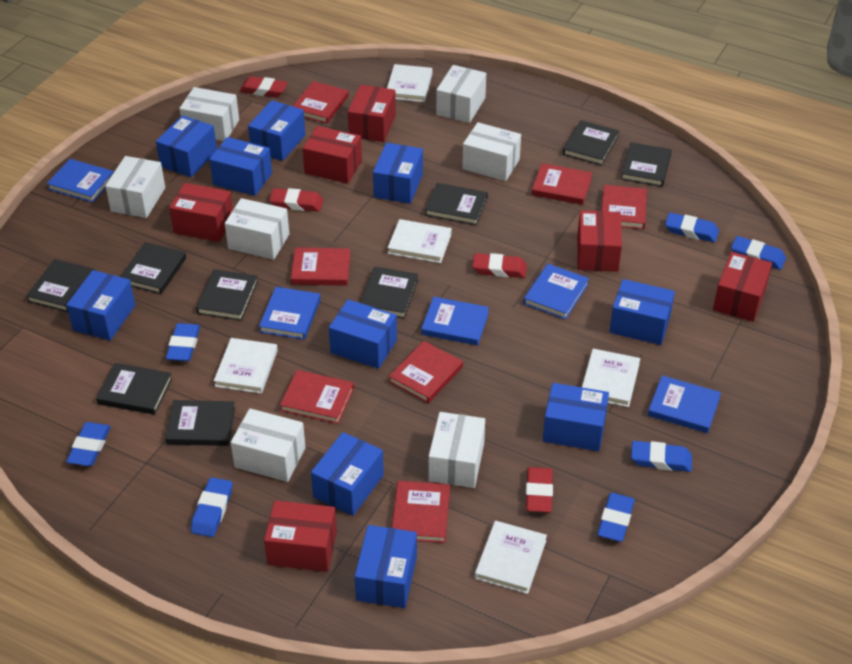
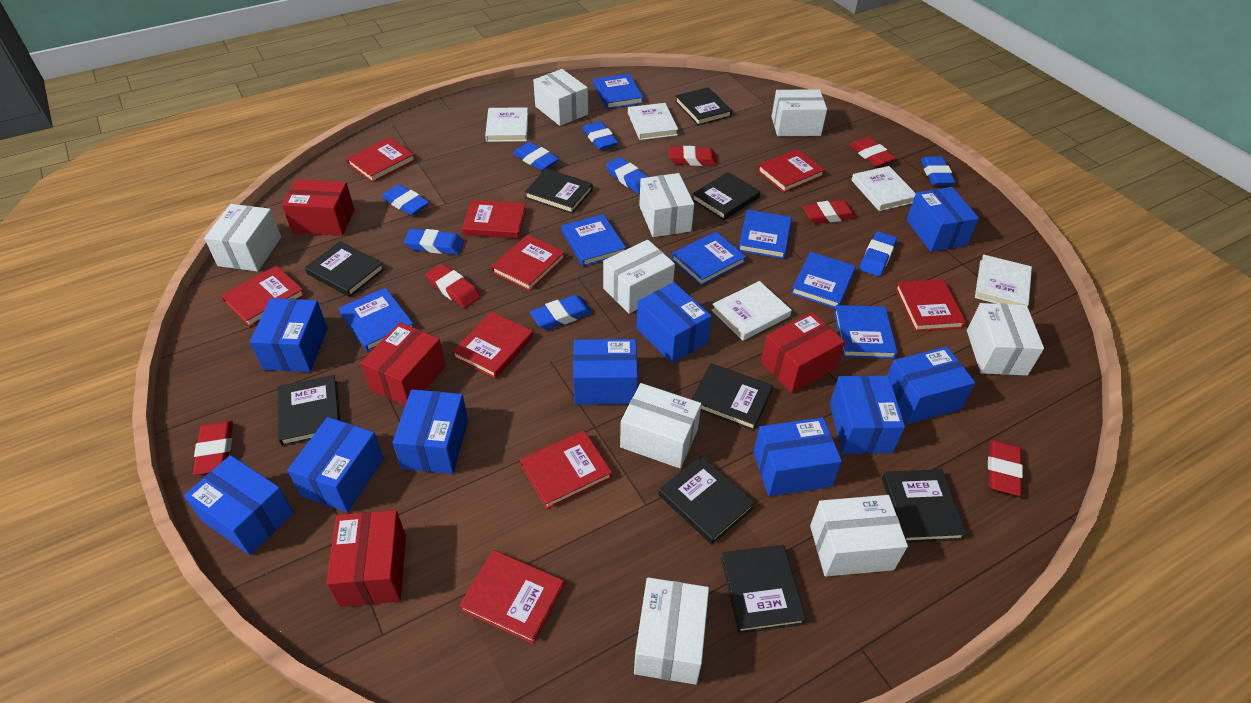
blue book: [47,159,114,203] [259,287,320,340] [421,297,489,346] [524,264,589,319] [648,375,721,433] = 5 -> [339,287,413,352] [562,214,626,267] [594,74,643,109] [671,232,746,286] [738,210,792,259] [791,252,856,309] [834,305,898,359] = 7
blue eraser: [66,422,111,466] [166,323,200,362] [191,477,233,537] [597,493,635,542] [631,441,692,472] [665,213,719,242] [731,236,786,270] = 7 -> [382,184,429,216] [404,229,464,255] [513,142,559,171] [530,295,593,330] [583,121,618,150] [606,157,648,194] [859,231,897,277] [921,157,955,185] = 8
red book: [280,370,354,424] [291,247,350,286] [293,81,349,124] [389,341,463,403] [392,481,450,543] [532,163,592,205] [601,185,647,229] = 7 -> [221,266,305,327] [347,137,415,183] [452,312,533,379] [459,550,564,644] [462,200,526,239] [491,234,565,291] [520,430,612,509] [757,149,825,193] [895,279,966,331] = 9
red box: [169,183,233,242] [264,500,337,572] [302,126,362,184] [348,85,396,142] [577,210,622,272] [713,252,772,322] = 6 -> [282,179,354,236] [326,510,406,607] [361,322,446,406] [761,312,845,393] = 4
red eraser: [239,76,288,97] [269,188,323,211] [472,253,527,278] [526,467,553,513] = 4 -> [193,421,233,475] [426,264,481,308] [669,146,717,166] [802,200,856,224] [849,137,896,167] [988,440,1023,496] = 6
white box: [105,156,165,218] [179,87,239,141] [225,198,289,260] [231,408,306,482] [429,412,485,488] [436,65,486,123] [462,122,521,181] = 7 -> [204,204,281,271] [533,69,588,126] [603,240,675,314] [620,383,701,468] [634,577,709,685] [639,173,694,237] [772,89,827,136] [810,495,908,577] [967,303,1044,376] = 9

